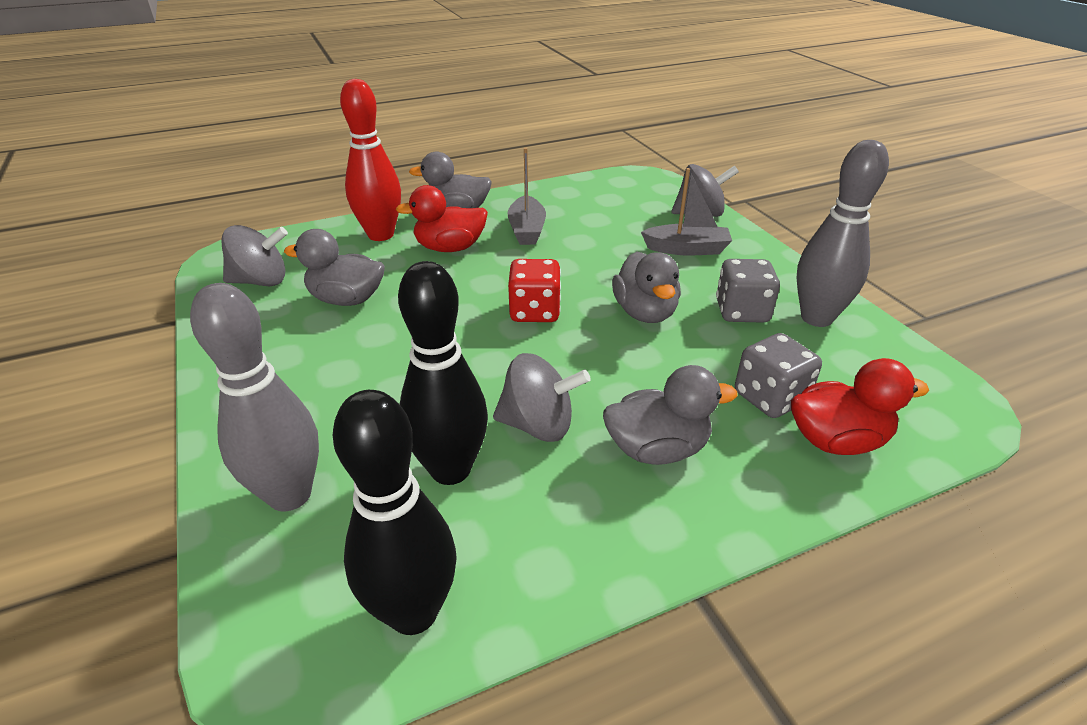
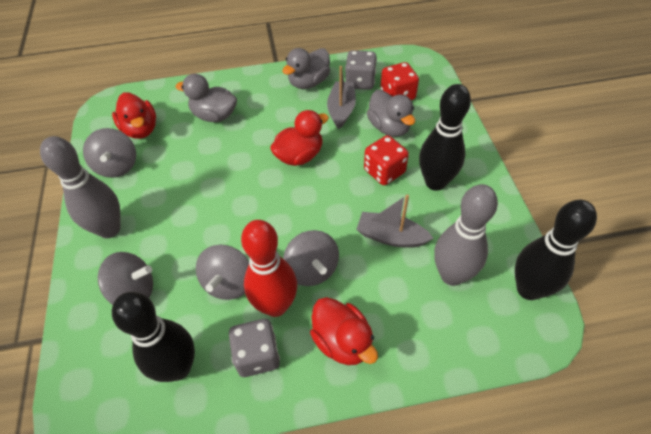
black bowling pin: [333,390,457,635] [398,261,488,485] = 2 -> [112,292,195,382] [419,84,471,191] [515,200,597,300] = 3
grey duck: [284,229,385,306] [409,152,492,208] [603,365,738,465] [612,252,681,323] = 4 -> [176,74,237,122] [282,48,330,89] [367,90,415,137] = 3
grey spinning top: [221,225,288,286] [493,353,591,442] [671,164,739,217] = 3 -> [83,128,136,178] [98,252,153,305] [196,245,249,300] [283,230,339,286] = 4
red dice: [508,259,561,322] = 1 -> [364,135,409,185] [380,62,419,100] = 2
red duck: [396,185,488,252] [791,358,929,455] = 2 -> [112,92,156,139] [270,110,329,166] [310,297,378,365] = 3

